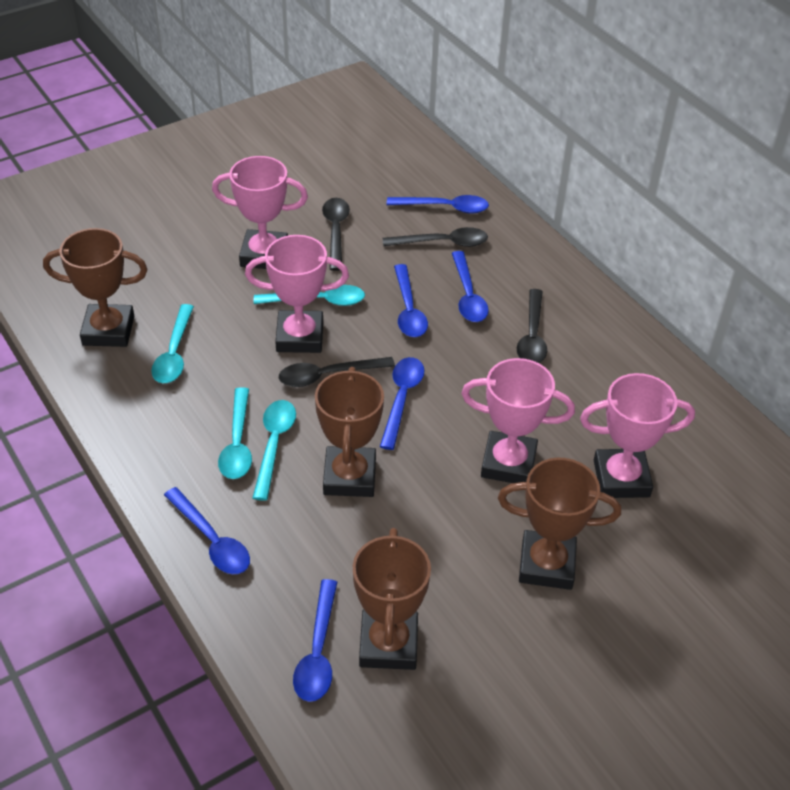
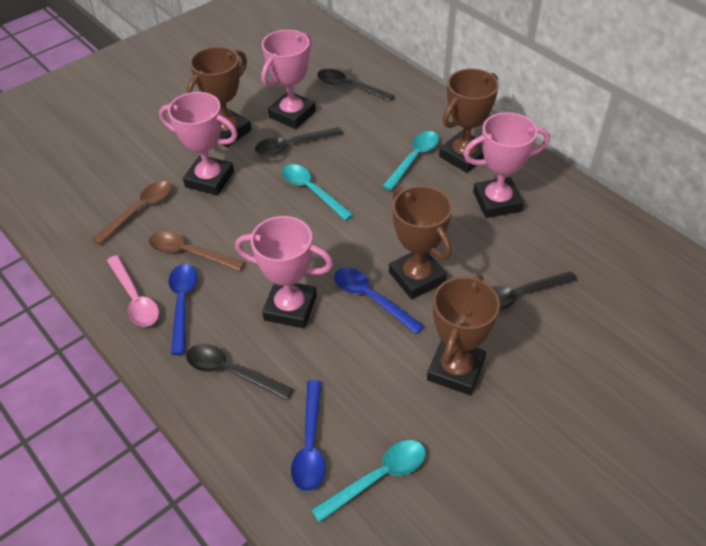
blue spoon: [164,487,250,574] [293,579,337,702] [380,357,425,450] [387,195,489,213] [394,264,428,337] [452,251,489,322] = 6 -> [169,264,197,355] [291,380,325,491] [334,268,424,334] = 3
brown spoon: none = 0 -> [92,181,172,245] [149,231,245,271] = 2
pink spoon: none = 0 -> [107,255,159,327] = 1
turquoise spoon: [151,304,194,383] [218,387,252,479] [252,400,296,501] [254,285,365,306] = 4 -> [281,164,354,221] [311,440,426,523] [382,131,439,191] = 3

